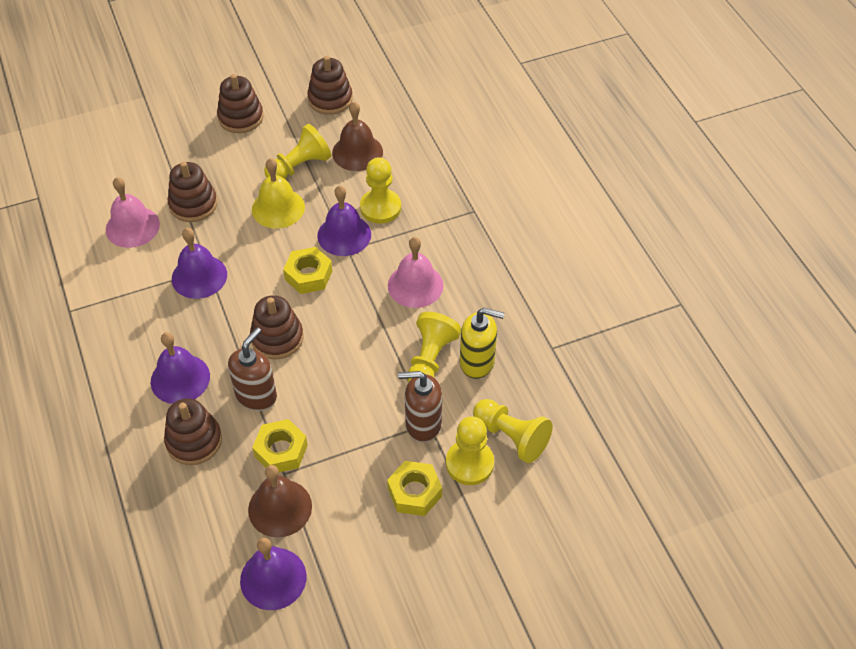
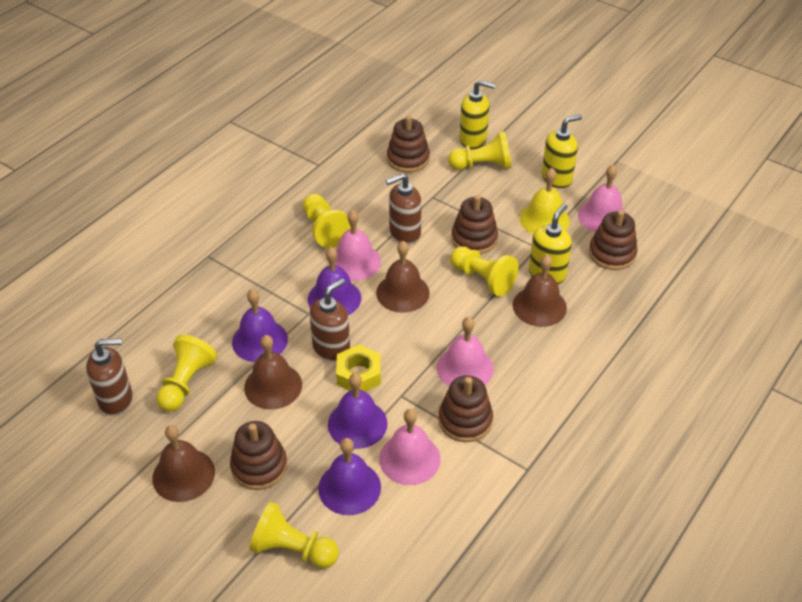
brown bell: [248,465,312,538] [332,102,383,171] = 2 -> [152,425,215,502] [244,335,302,409] [376,241,430,313] [513,255,567,327] = 4
brown soap dispenser: [228,327,277,411] [398,371,442,442] = 2 -> [86,338,133,416] [309,278,350,362] [386,173,422,245] = 3
pink bell: [106,177,160,248] [388,237,443,308] = 2 -> [335,210,381,281] [379,409,441,485] [437,317,494,386] [578,165,627,232] = 4
yellow nut: [252,419,308,472] [283,247,332,294] [387,461,442,516] = 3 -> [336,345,381,392] = 1
yellow soap dispenser: [460,308,505,379] = 1 -> [460,80,496,149] [529,204,572,284] [542,114,582,188] = 3

